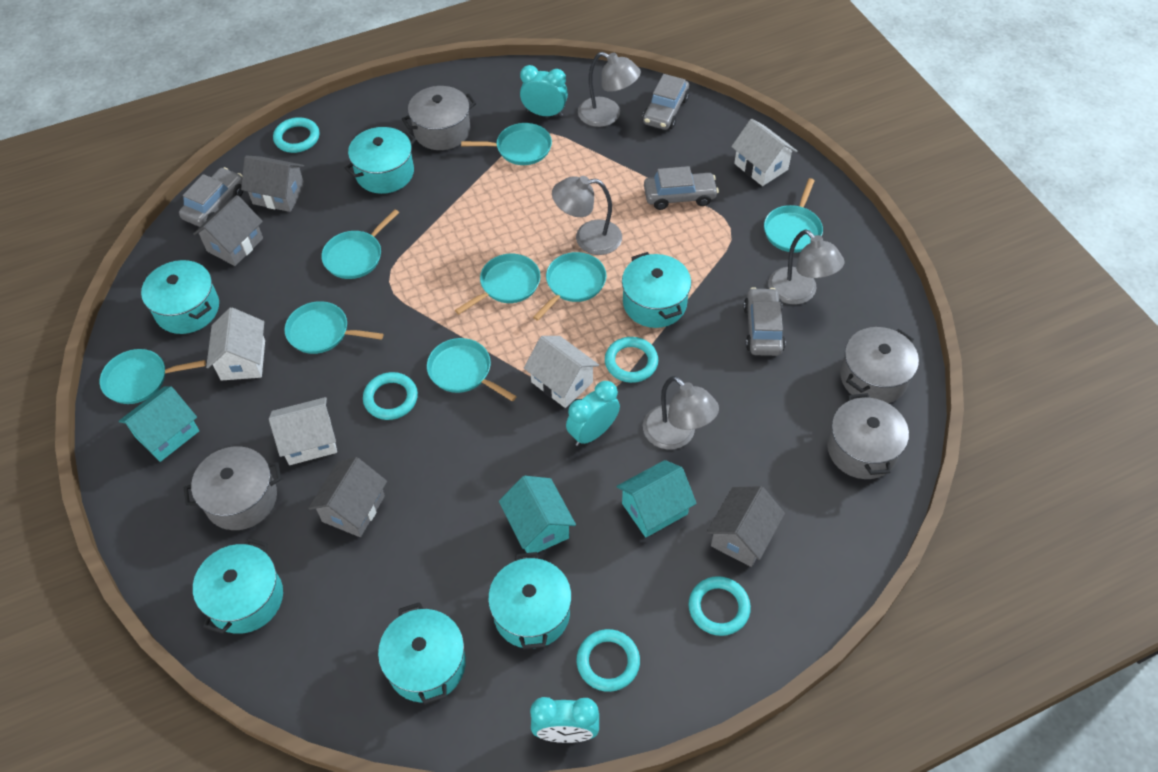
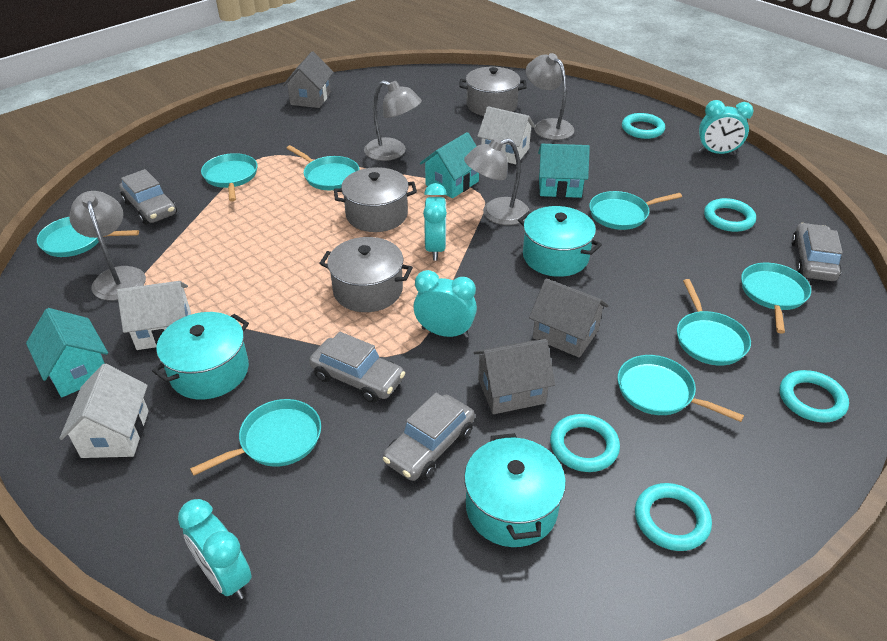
grey house: [193,195,263,266] [241,156,305,212] [308,457,387,537] [706,486,785,567] = 4 -> [282,52,333,108] [474,339,555,414] [529,278,609,358] = 3
grey pot: [184,446,281,530] [402,86,476,150] [827,393,909,479] [840,327,919,403] = 4 -> [319,237,413,312] [334,167,417,232] [460,67,527,116] = 3
turquoise clock: [520,65,568,117] [530,697,599,743] [566,381,620,446] = 3 -> [178,499,252,599] [413,270,477,338] [423,183,447,260] [699,100,753,155] = 4
turquoise pot: [141,260,219,334] [193,538,283,634] [345,127,416,194] [378,602,466,705] [488,552,572,650] [622,252,691,328] = 6 -> [152,312,249,399] [464,433,566,547] [518,206,602,277] = 3
white house: [206,307,265,381] [269,397,337,465] [524,336,599,408] [731,119,797,186] = 4 -> [59,364,149,458] [117,281,191,350] [477,106,535,164] = 3

